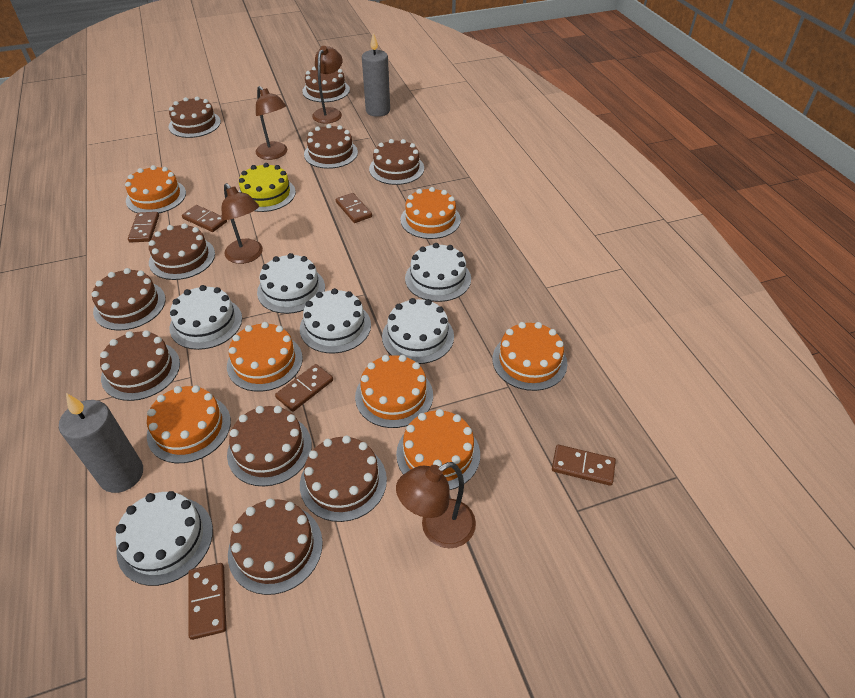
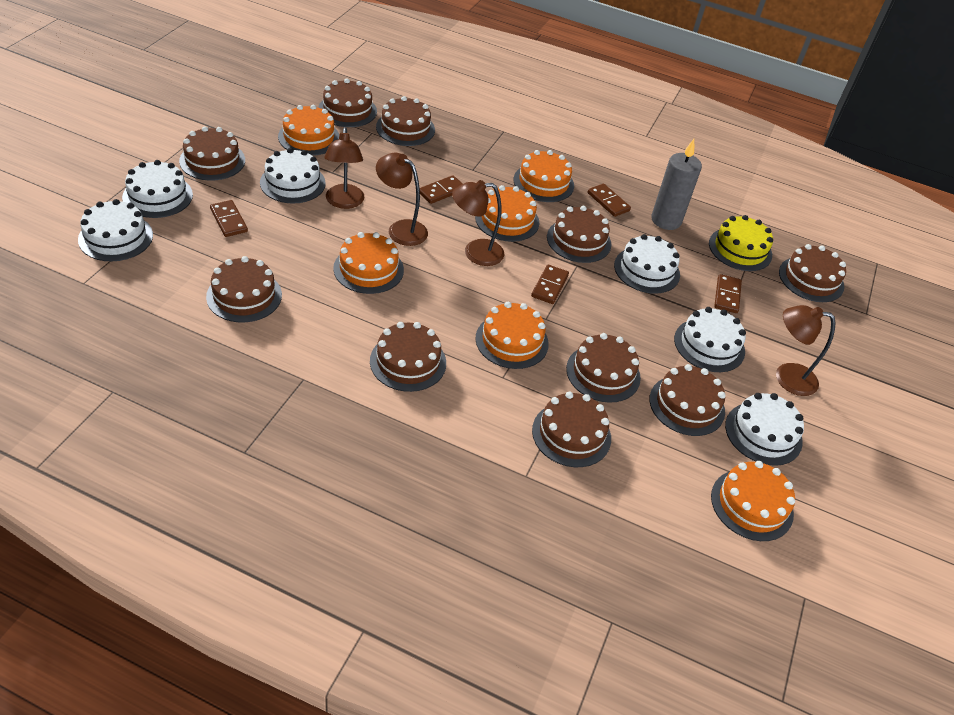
brown domino: [128,212,159,243] [182,205,227,232] [188,563,226,640] [275,364,333,412] [336,193,372,223] [552,445,616,486] = 6 -> [210,200,248,237] [420,175,463,204] [531,265,569,304] [588,184,631,217] [714,274,742,313] = 5
grey candle: [59,393,143,493] [362,33,390,117] = 2 -> [651,139,702,230] = 1
orange cake: [125,165,186,213] [147,385,231,463] [227,322,303,392] [355,355,433,428] [396,409,480,490] [400,187,461,239] [492,322,567,391] = 7 -> [278,105,339,156] [333,232,404,294] [475,185,539,242] [475,302,549,369] [514,150,574,202] [711,461,795,541] = 6

